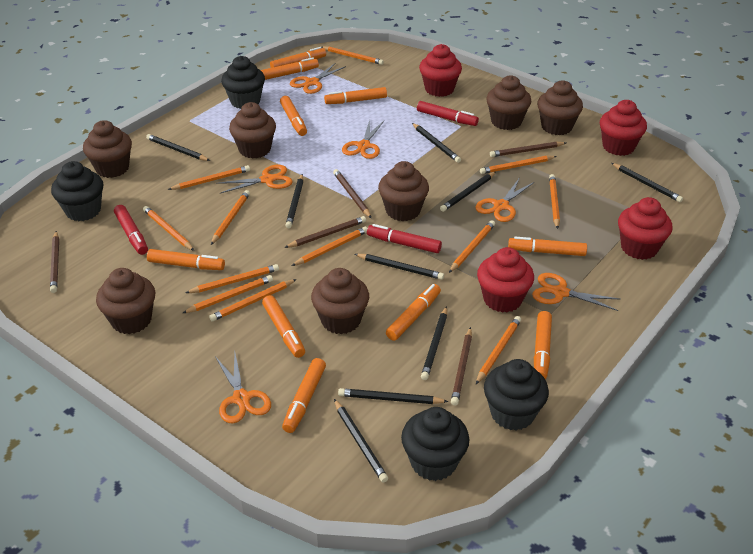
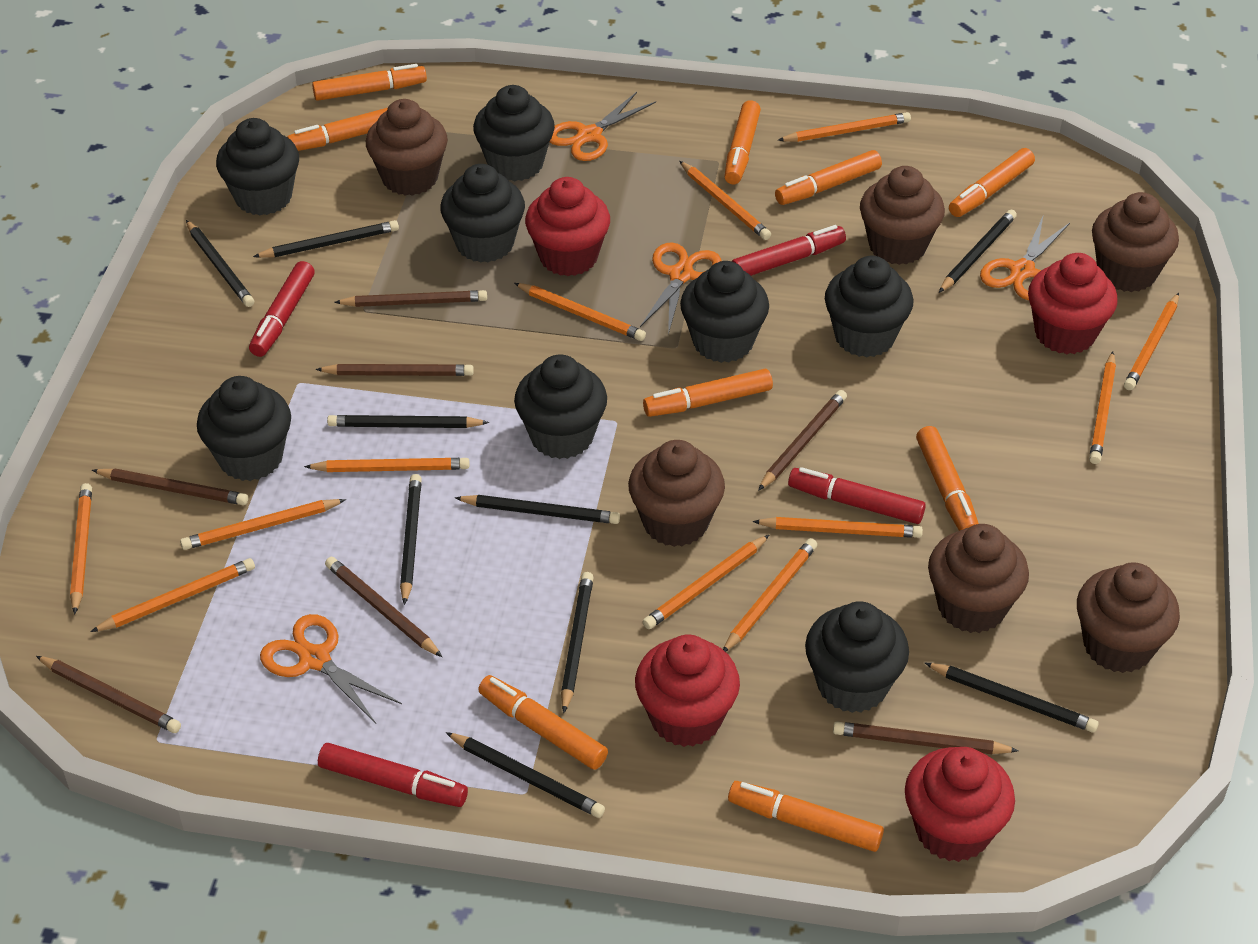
black cupcake: [51,161,103,221] [221,56,265,109] [401,407,470,481] [484,359,549,430] = 4 -> [197,376,291,481] [216,118,299,215] [440,164,525,263] [473,85,555,181] [514,354,607,459] [680,261,769,363] [805,601,909,713] [825,256,914,358] = 8
brown cupcake: [83,120,132,178] [96,268,155,334] [229,102,276,159] [311,268,369,334] [378,161,429,221] [486,75,531,130] [537,80,583,135] = 7 -> [366,99,448,196] [628,440,725,547] [860,166,945,265] [928,524,1029,633] [1077,562,1180,673] [1092,192,1179,292] = 6
brown pencil: [50,231,59,293] [284,216,366,248] [333,169,371,218] [451,327,472,406] [490,142,566,157] = 5 -> [36,656,181,733] [92,468,248,505] [315,364,474,376] [325,557,442,657] [334,290,487,307] [758,390,847,491] [833,721,1019,754] = 7
orange marker: [147,249,225,270] [261,58,319,80] [262,295,305,358] [270,47,326,68] [280,96,307,136] [282,358,326,433] [324,87,387,104] [386,284,441,341] [508,236,587,256] [534,311,552,379] = 10 -> [287,108,388,151] [312,64,427,101] [478,675,608,770] [643,369,773,417] [724,100,761,184] [728,781,884,852] [775,150,882,205] [916,426,979,531] [949,148,1035,217] = 9
orange scissors: [215,354,271,423] [216,165,293,194] [290,63,346,94] [342,120,384,159] [475,179,534,222] [532,273,621,311] = 6 -> [260,614,402,724] [550,92,656,161] [640,242,722,335] [980,217,1070,300] = 4
red marker: [114,205,148,255] [367,224,442,253] [417,101,479,126] = 3 -> [249,261,315,357] [318,743,468,807] [731,225,846,276] [788,467,926,524] = 4

